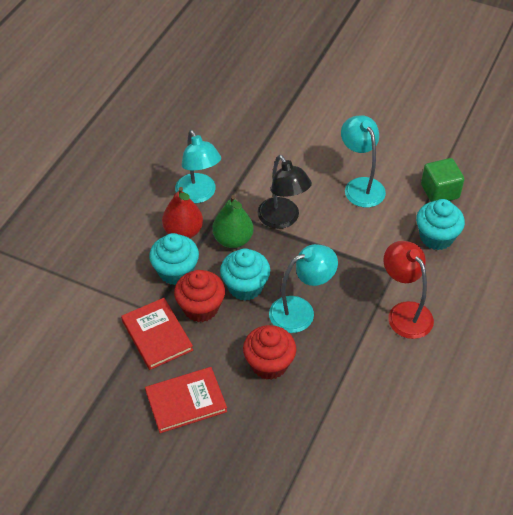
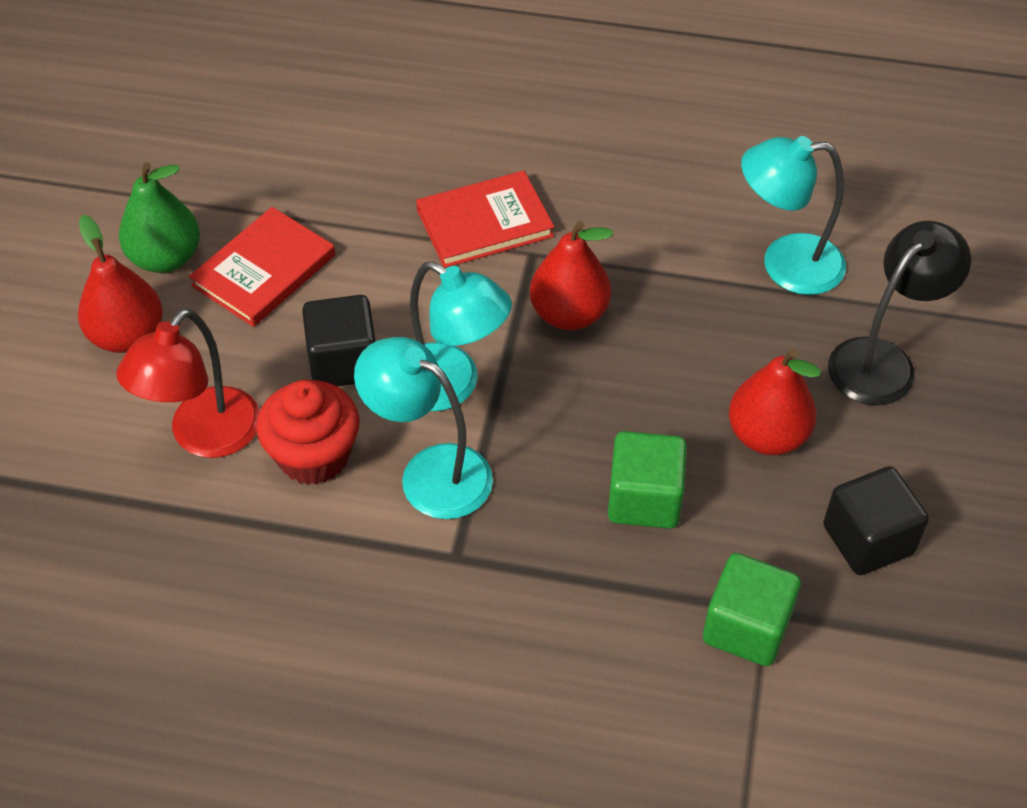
black cube: none = 0 -> [302,295,376,386] [823,466,929,575] = 2
green cube: [421,158,464,202] = 1 -> [608,431,687,529] [703,553,801,666] = 2
red cupcake: [174,270,225,322] [243,325,296,380] = 2 -> [256,380,360,485] = 1
red pear: [162,187,203,238] = 1 -> [78,215,163,353] [530,221,614,330] [729,348,821,455] = 3
turquoise cupcake: [149,233,199,285] [220,248,270,301] [416,199,465,250] = 3 -> none = 0

